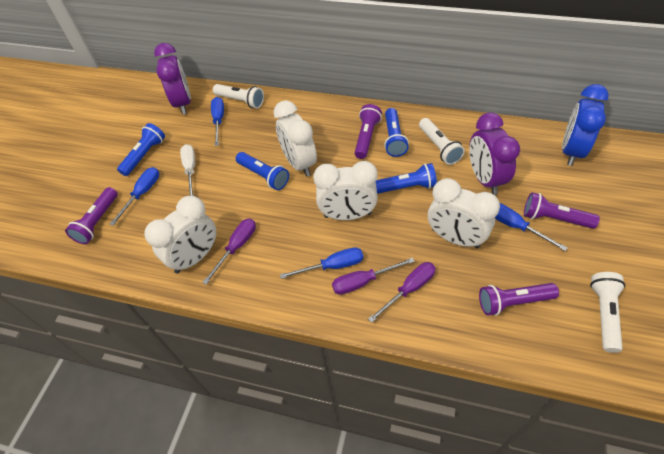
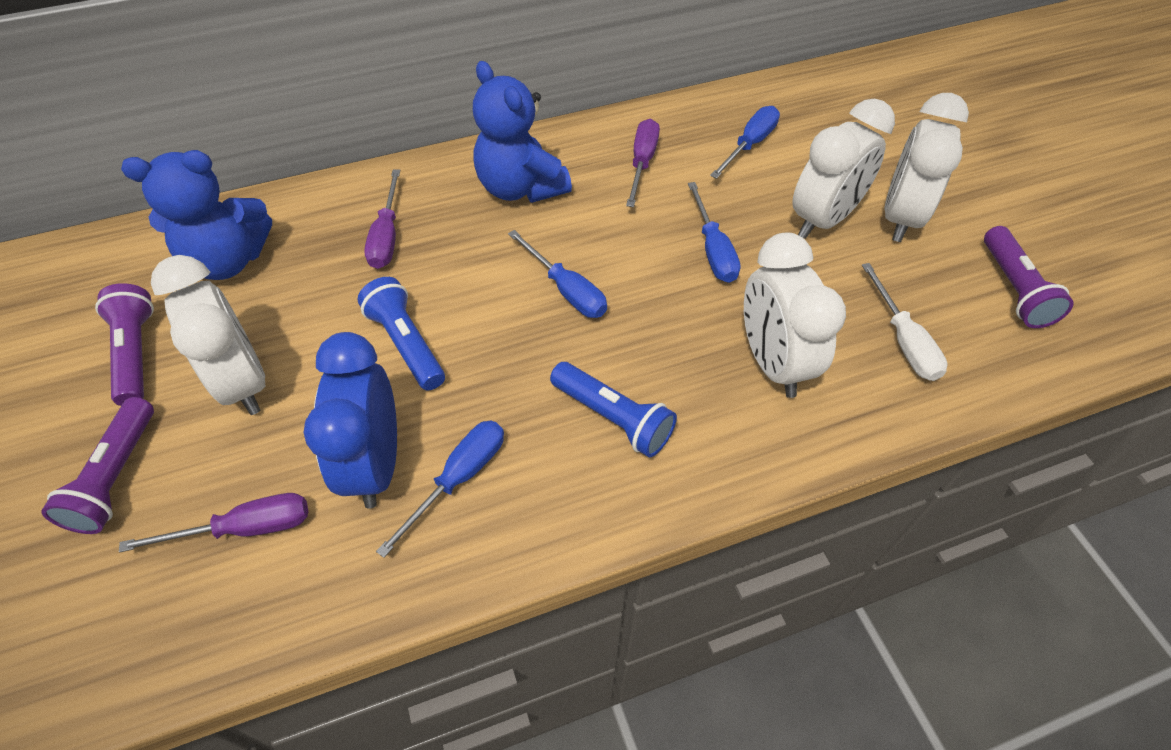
blue flashlight: [117,123,165,176] [236,152,289,190] [376,163,437,194] [384,108,409,157] = 4 -> [357,277,445,391] [550,362,677,457] = 2
blue teddy bear: none = 0 -> [121,150,272,280] [473,61,572,203] = 2
purple clock: [154,43,191,114] [469,112,520,195] = 2 -> none = 0
purple flashlight: [65,187,118,244] [354,104,382,159] [479,283,559,316] [524,192,600,229] = 4 -> [41,397,154,534] [95,283,154,406] [984,226,1074,328] = 3
white flashlight: [213,84,264,108] [419,118,465,165] [590,272,625,353] = 3 -> none = 0

